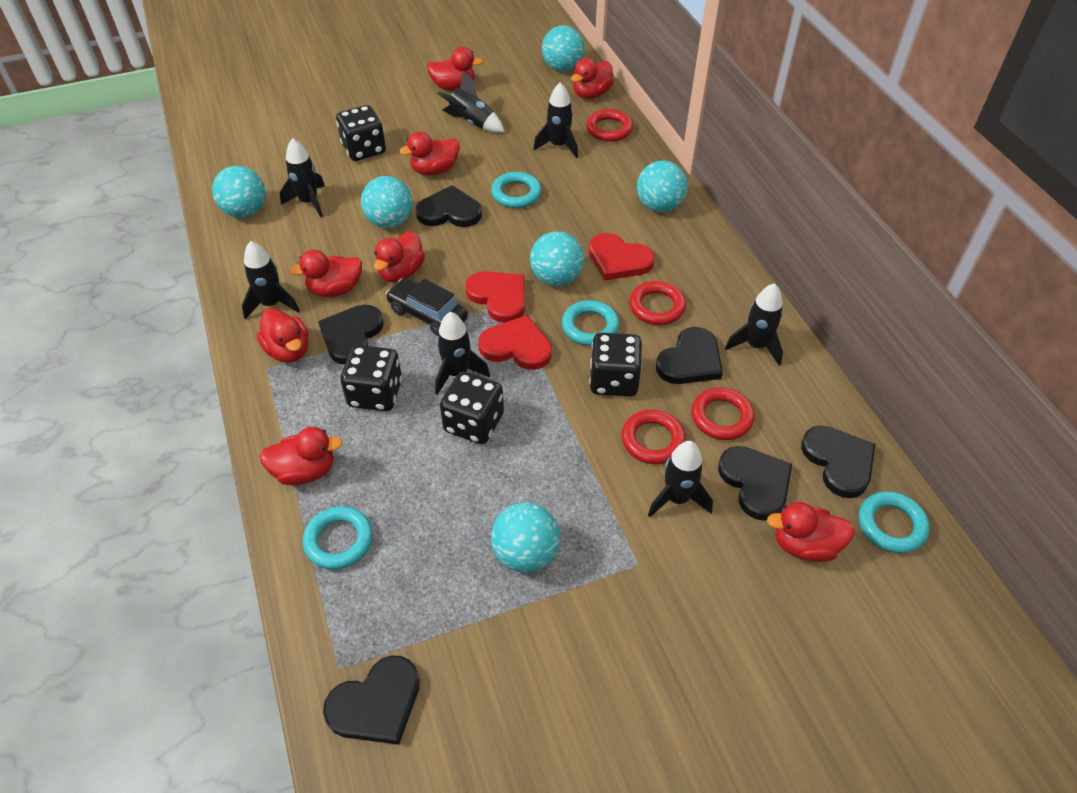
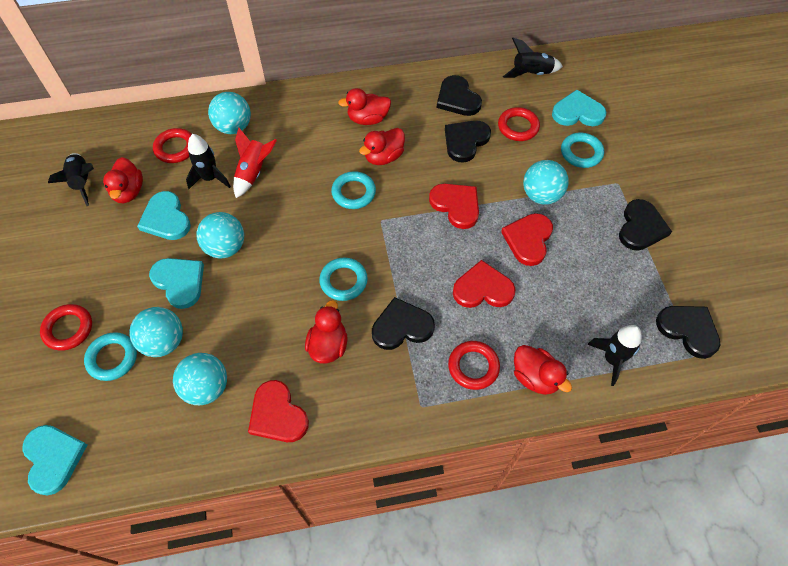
black car: [386,278,468,336] = 1 -> none = 0
black dice: [336,105,386,161] [340,345,402,411] [440,371,504,444] [589,333,642,397] = 4 -> none = 0
black heart: [318,305,384,365] [323,656,420,745] [416,185,482,227] [656,327,723,384] [718,446,792,521] [801,425,875,498] = 6 -> [372,297,435,350] [437,75,482,116] [445,120,491,163] [619,199,672,251] [656,306,720,359] = 5
black rocket: [242,241,300,319] [280,138,325,217] [435,312,490,395] [437,71,504,133] [533,82,578,158] [648,441,713,517] [725,283,783,366] = 7 -> [48,153,94,206] [186,134,231,189] [503,38,563,78] [587,325,642,386] = 4
red duck: [257,308,308,362] [259,427,343,485] [290,250,362,297] [374,231,425,282] [399,131,460,175] [427,47,483,91] [571,58,614,99] [767,502,855,562] = 8 -> [103,157,143,203] [305,300,347,364] [338,88,391,125] [359,128,405,165] [514,345,572,395] = 5
red heart: [465,271,525,323] [478,315,552,370] [589,233,655,281] = 3 -> [248,380,309,442] [429,184,479,229] [453,260,515,308] [501,213,553,266] = 4
red rocket: none = 0 -> [233,127,277,198] = 1
turquoise ball: [212,166,266,218] [361,176,413,228] [491,503,560,573] [530,231,584,286] [542,25,585,71] [637,160,688,212] = 6 -> [129,307,183,357] [173,353,227,405] [197,212,244,259] [208,92,251,134] [523,160,569,205] = 5
turquoise heart: none = 0 -> [22,425,87,496] [137,191,191,240] [149,258,204,309] [552,90,606,126] = 4

